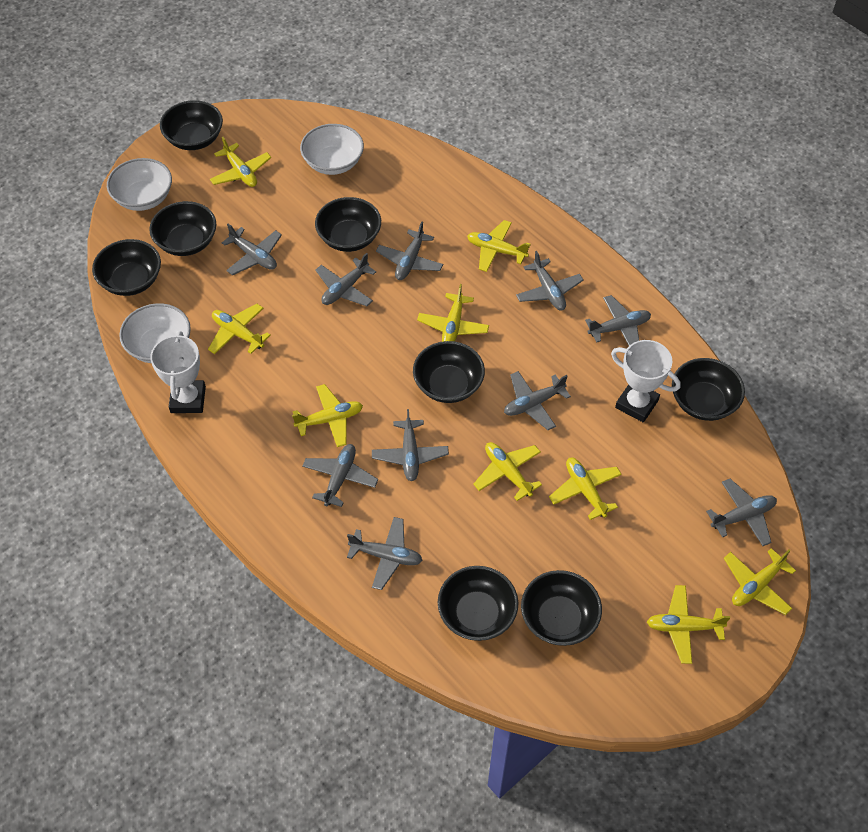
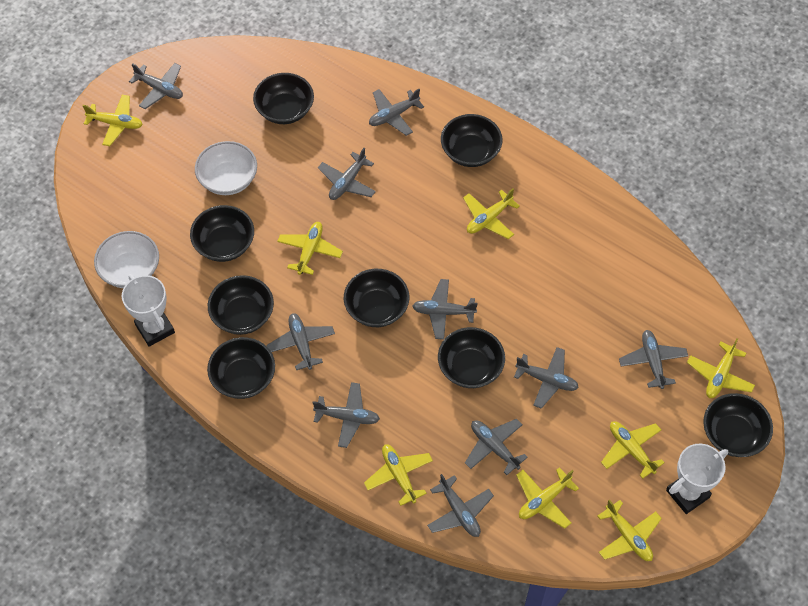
white bowl: [107,158,172,211] [119,303,191,363] [300,124,364,175] = 3 -> [94,231,159,288] [195,141,257,195] = 2
yellow plane: [208,304,271,354] [210,137,271,187] [292,384,363,447] [417,284,489,342] [467,220,531,272] [473,442,542,501] [549,458,622,520] [647,585,730,664] [724,548,796,615] = 9 -> [82,95,143,146] [277,222,343,275] [364,444,433,506] [463,189,520,239] [516,467,579,529] [597,499,662,561] [601,421,665,479] [687,338,755,398] = 8

